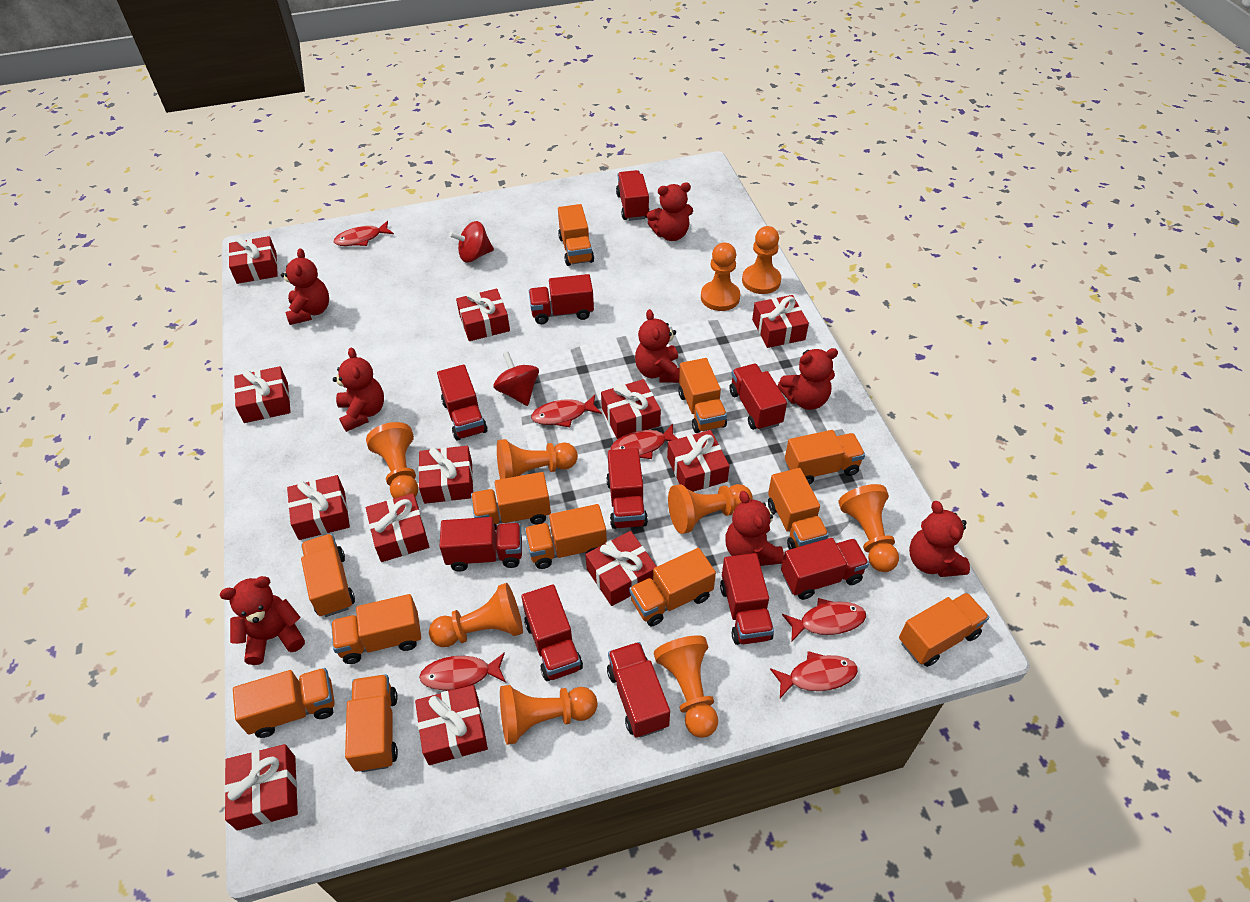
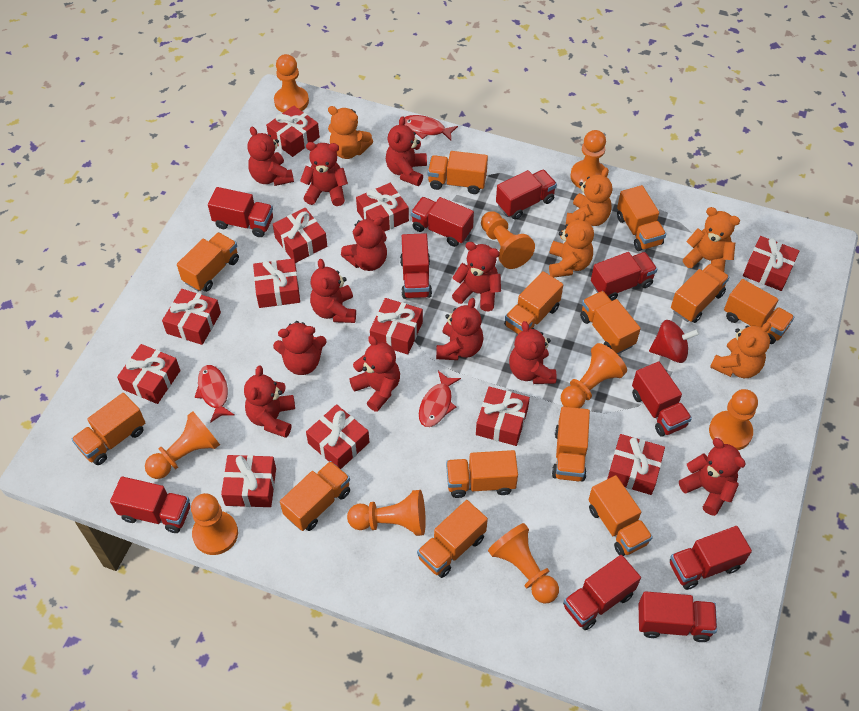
orange teddy bear: none = 0 -> [328,106,373,159] [549,211,594,278] [566,168,612,226] [683,207,740,272] [710,322,771,378] = 5
orange truck: [233,668,335,738] [301,534,355,617] [331,594,421,664] [345,674,398,772] [471,472,551,530] [525,504,607,569] [558,204,594,266] [629,548,716,626] [678,358,727,433] [768,468,829,550] [785,430,865,485] [899,592,989,667] = 12 -> [71,393,145,465] [177,232,239,292] [280,461,350,531] [417,500,488,578] [428,151,488,194] [446,450,518,498] [504,271,563,334] [552,407,590,482] [580,291,641,354] [588,475,653,556] [617,185,666,251] [671,264,729,323] [724,279,794,344] = 13
red fish: [334,221,394,246] [419,652,506,691] [531,395,602,427] [610,424,678,459] [770,651,858,698] [782,598,866,642] = 6 -> [195,365,234,423] [404,115,458,141] [419,371,461,427] = 3
red spinning top: [449,221,494,263] [493,352,539,406] = 2 -> [649,320,699,363] = 1
red teddy bear: [220,576,305,665] [281,248,329,325] [333,348,384,432] [635,309,680,383] [647,183,693,241] [726,491,784,566] [777,348,838,410] [909,501,970,577] = 8 -> [244,366,295,438] [248,127,294,186] [273,321,327,375] [300,142,348,206] [310,259,356,323] [341,217,387,271] [349,336,400,412] [386,116,427,186] [436,298,483,360] [452,242,501,311] [509,321,556,384] [679,438,746,516] = 12

